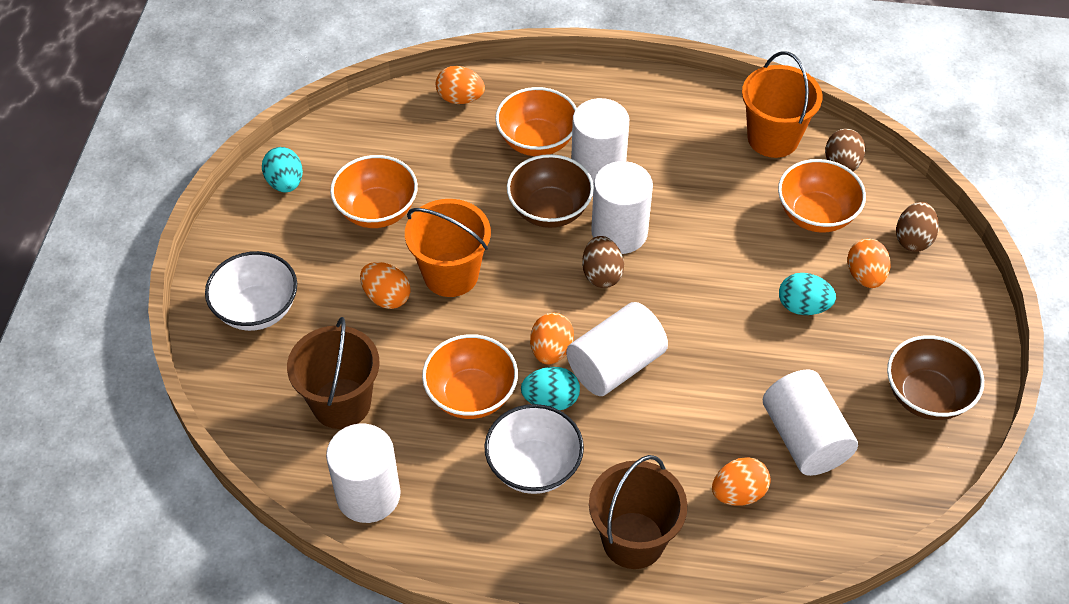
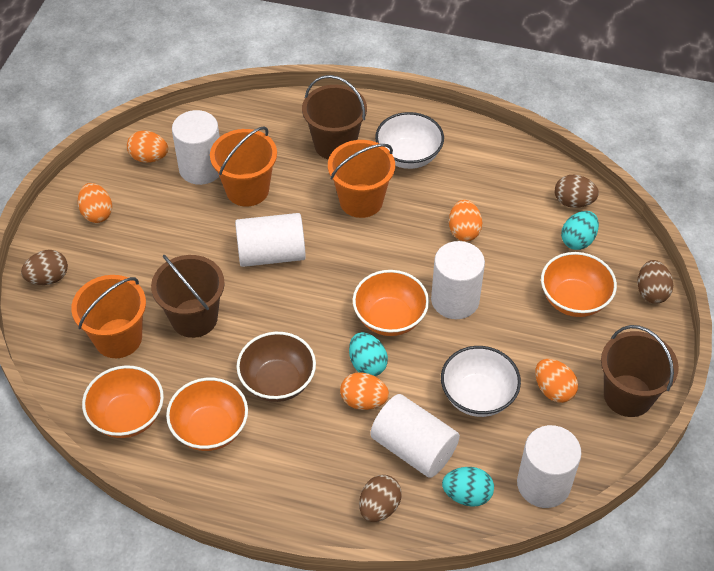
brown bowl: [507,154,594,228] [887,335,984,420] = 2 -> [237,332,316,402] = 1
brown bucket: [287,317,379,429] [589,455,688,569] = 2 -> [151,255,225,338] [302,75,367,160] [601,325,679,417] = 3
brown egg: [582,236,624,288] [825,129,865,172] [896,202,939,252] = 3 -> [21,250,68,285] [359,475,402,522] [555,175,599,208] [637,260,673,304] = 4
orange bucket: [405,199,491,297] [742,51,822,158] = 2 -> [71,275,146,358] [210,126,277,206] [328,140,395,218] = 3

